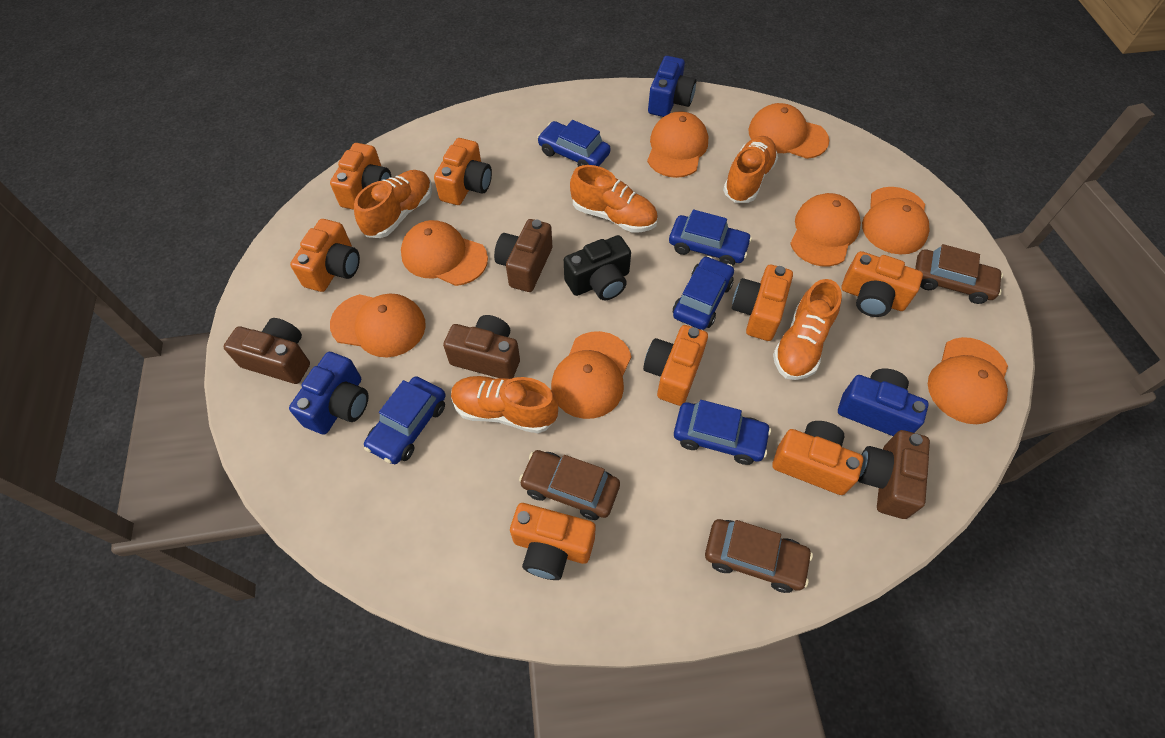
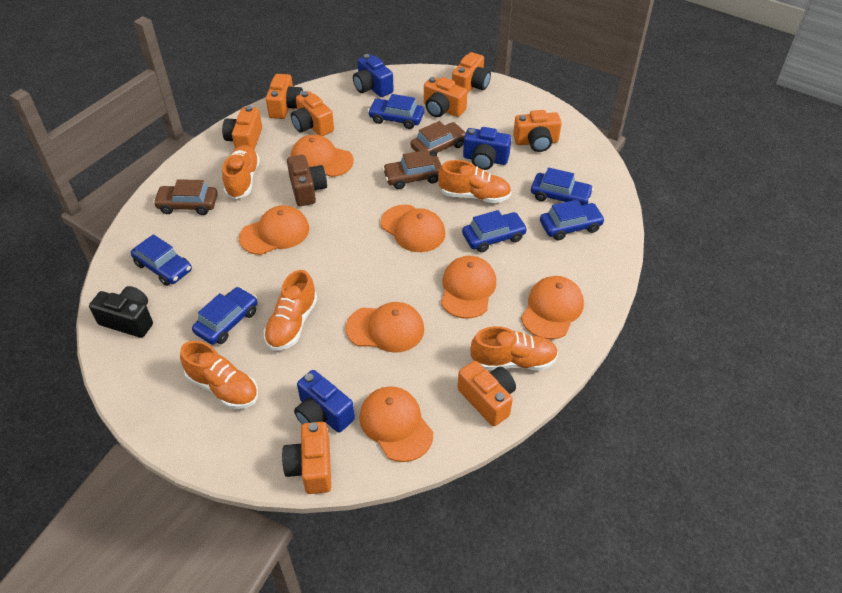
blue car: [364,376,446,464] [537,120,611,167] [669,209,752,266] [673,256,734,330] [674,400,771,465] = 5 -> [131,234,192,286] [192,287,257,345] [368,94,424,129] [462,210,527,252] [531,167,594,205] [540,200,605,240] = 6
brown camera: [223,318,310,384] [443,315,520,379] [494,219,552,292] [858,430,930,519] = 4 -> [287,155,327,206] = 1
orange cap: [330,294,426,357] [401,220,488,286] [551,331,631,419] [647,111,708,178] [748,103,829,159] [790,193,861,266] [862,187,929,255] [928,337,1008,424] = 8 -> [239,205,309,255] [291,135,354,177] [346,302,424,353] [359,386,433,462] [381,205,446,252] [441,256,496,319] [521,276,584,339] = 7

